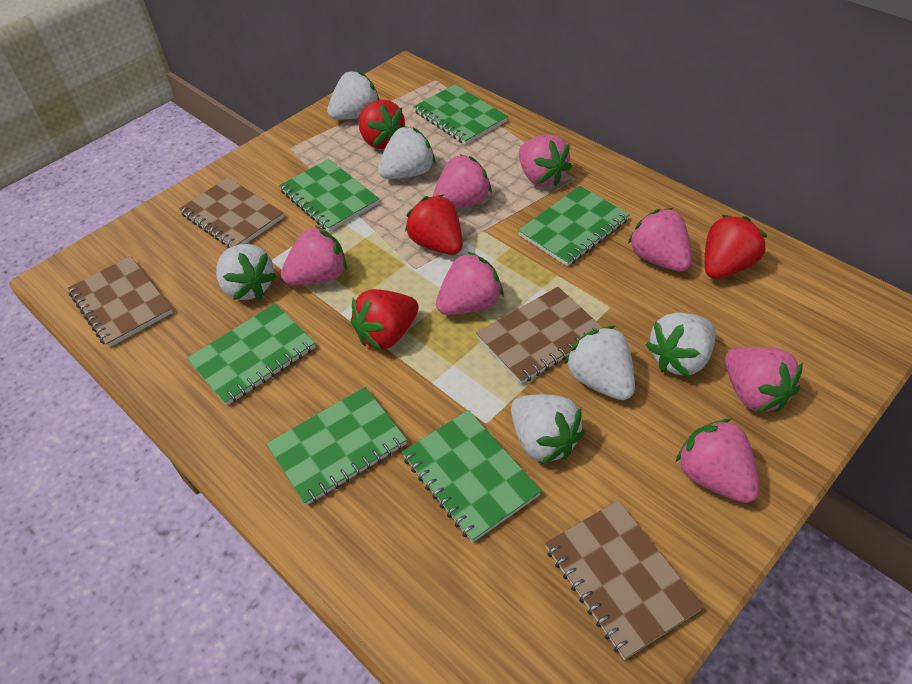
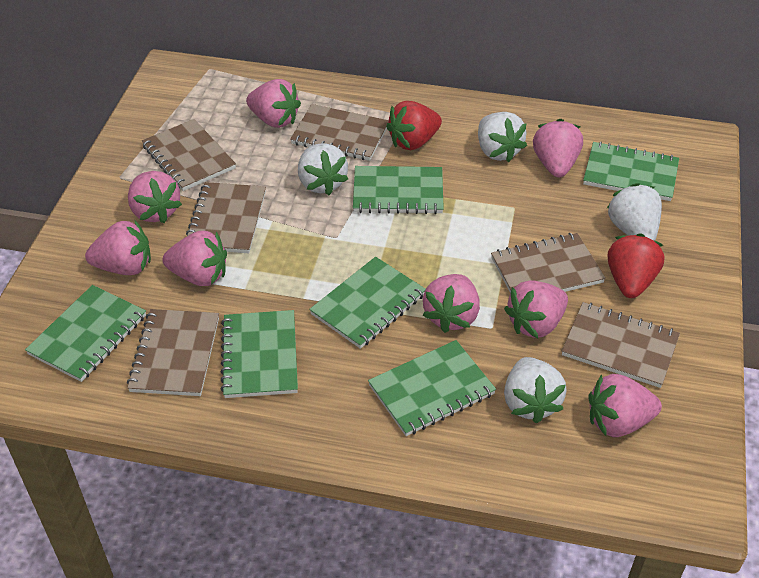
brown notebook: [68,256,173,347] [179,177,284,248] [476,287,603,384] [545,500,703,660] = 4 -> [127,309,219,396] [142,119,236,191] [186,182,266,253] [290,104,389,161] [491,233,606,293] [562,302,680,388] = 6
pink strawberry: [281,226,347,285] [432,154,492,209] [436,252,503,315] [519,134,572,186] [628,208,692,272] [676,419,760,503] [725,347,803,413] = 7 -> [85,221,151,275] [128,171,182,223] [162,231,227,286] [246,79,301,128] [423,274,480,333] [504,280,568,338] [533,119,583,177] [589,374,662,437] = 8
red strawberry: [350,289,419,350] [358,100,405,149] [405,195,463,255] [705,215,767,279] = 4 -> [386,101,442,150] [608,233,664,298] = 2
white strawberry: [216,244,277,300] [327,71,379,120] [378,126,435,179] [511,394,585,465] [565,326,635,400] [646,312,715,377] = 6 -> [298,143,348,195] [478,112,527,162] [504,357,567,424] [607,183,662,241] = 4

